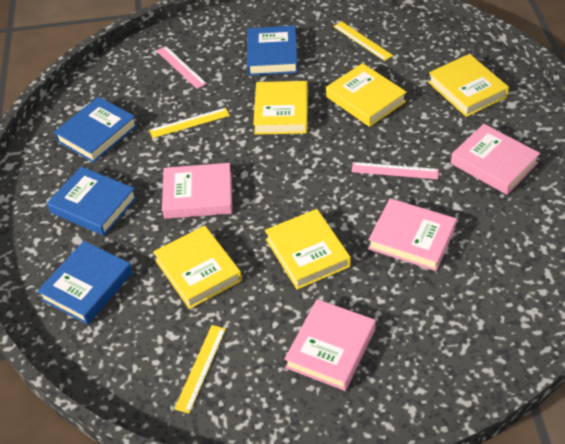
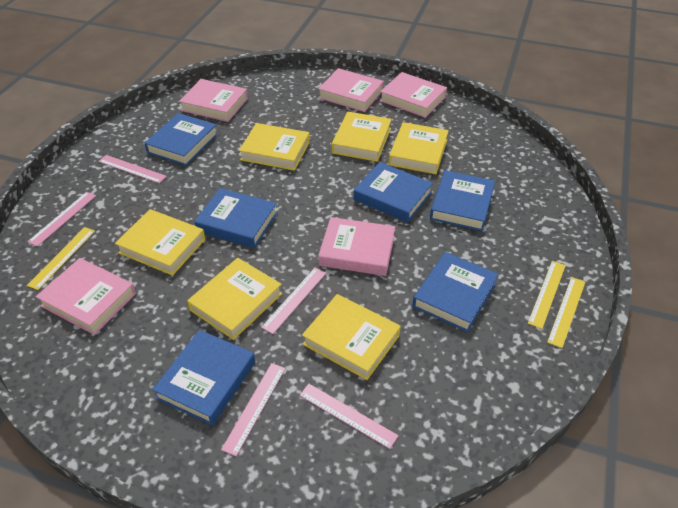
blue book: [37,241,133,325] [47,167,137,236] [54,97,137,163] [247,26,298,76] = 4 -> [144,113,218,166] [152,330,255,425] [194,188,277,248] [354,162,433,222] [412,252,499,332] [430,170,495,231] = 6
pink book: [162,163,232,219] [284,299,376,391] [368,198,457,271] [451,124,540,195] = 4 -> [36,258,136,335] [179,79,248,122] [318,68,384,112] [318,217,395,276] [380,72,447,118] = 5
pink ruler: [156,46,207,89] [351,162,439,179] = 2 -> [27,192,96,246] [98,155,167,183] [221,363,286,456] [261,268,326,334] [299,384,399,449] = 5
yellow book: [153,226,242,309] [253,81,308,135] [265,209,351,290] [326,63,407,127] [428,54,509,117] = 5 -> [115,209,205,276] [187,258,282,340] [239,123,310,171] [302,294,401,380] [332,112,392,162] [389,122,449,174] = 6

